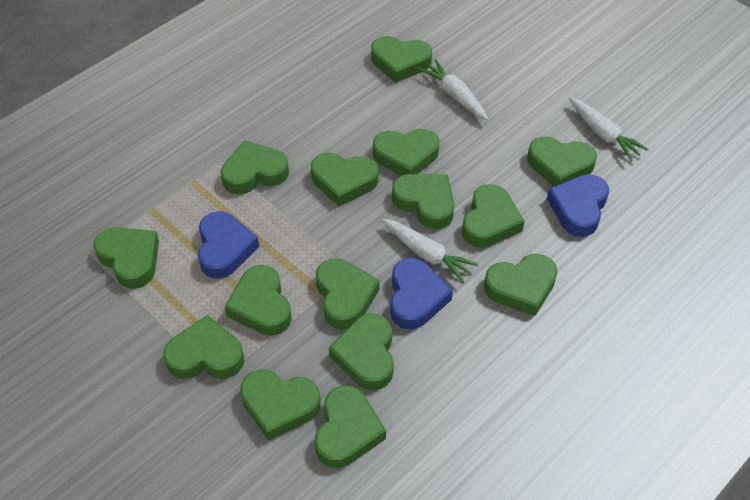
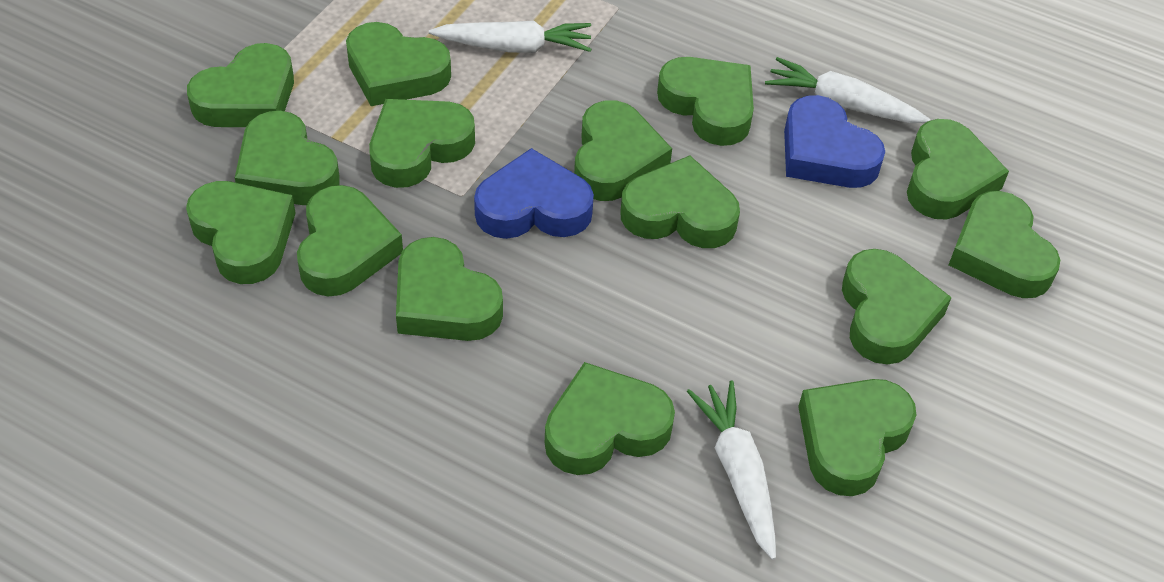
blue heart: [198,211,259,279] [390,258,453,330] [547,174,609,237] = 3 -> [474,148,594,239] [784,95,885,188] = 2

